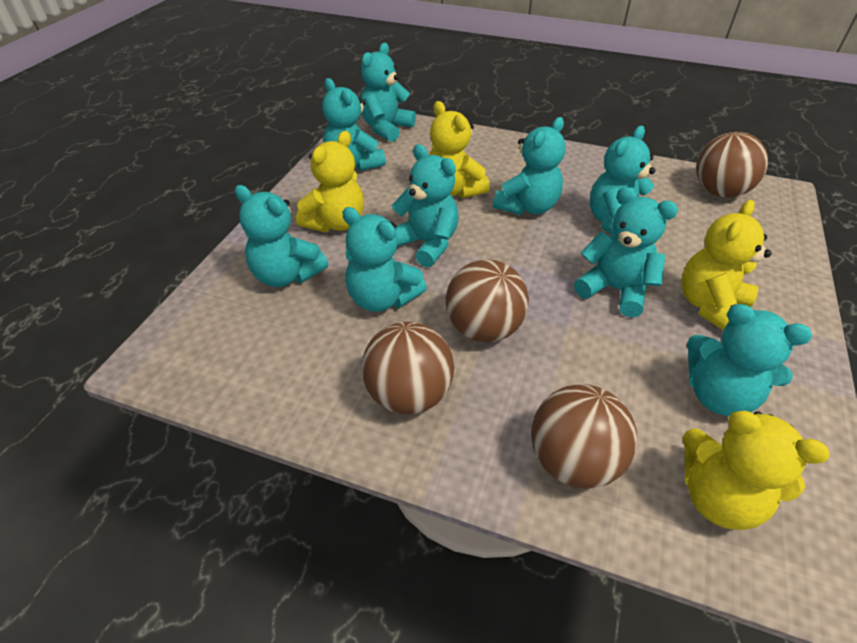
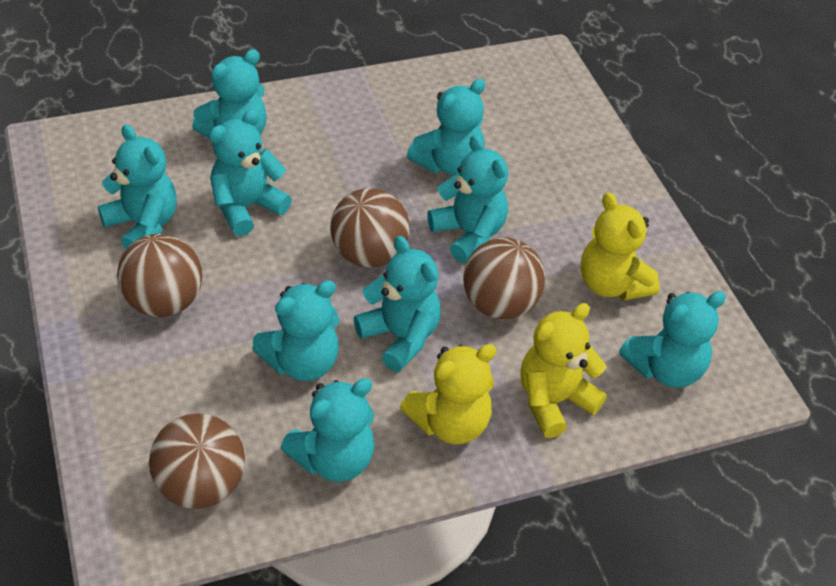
yellow teddy bear: [296,131,364,232] [429,101,490,198] [681,200,772,331] [682,411,830,530] = 4 -> [400,344,497,444] [520,303,607,438] [581,192,660,301] = 3

